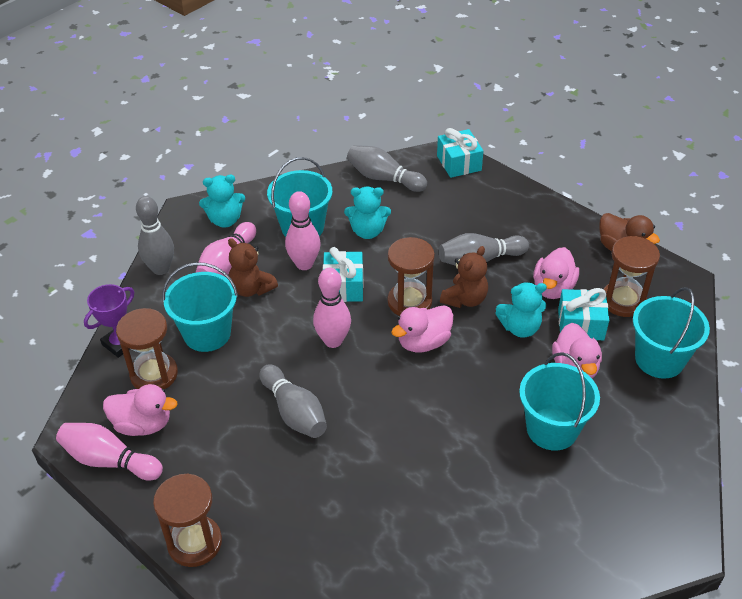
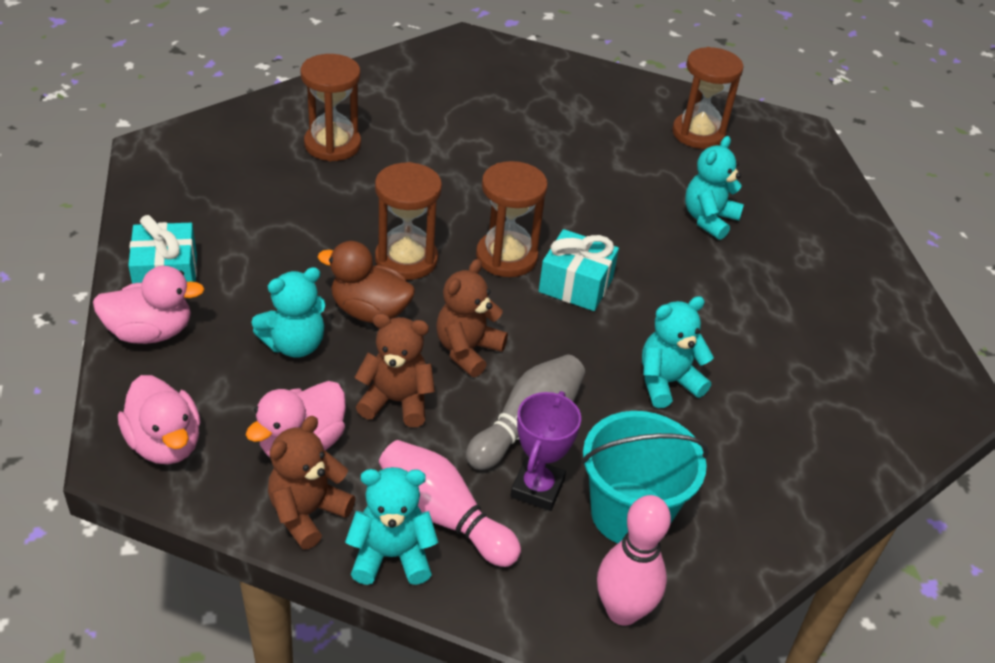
brown teddy bear: [228,238,278,297] [440,246,488,308] = 2 -> [268,416,355,549] [354,313,435,427] [436,259,508,377] = 3
grey bowling pin: [136,196,174,275] [260,364,327,438] [347,145,427,192] [439,233,529,266] = 4 -> [466,354,585,470] = 1
pink bowling pin: [56,423,163,481] [196,222,256,277] [285,191,321,270] [313,268,351,348] = 4 -> [379,440,521,567] [597,495,671,626] = 2
pink duck: [103,384,178,436] [391,305,453,352] [533,247,579,299] [552,323,602,378] = 4 -> [93,266,205,344] [118,375,201,464] [246,381,346,457] = 3
turquoise bucket: [162,262,238,352] [267,157,332,237] [519,352,600,451] [633,287,710,379] = 4 -> [581,411,709,543] = 1
turquoise gift: [323,247,364,302] [437,128,483,178] [558,288,609,340] = 3 -> [128,215,197,284] [539,229,619,311] = 2
turquoise teddy bear: [199,175,245,228] [344,186,391,239] [496,282,547,338] = 3 -> [251,267,326,358] [345,467,438,585] [642,296,714,408] [685,136,744,240] = 4

